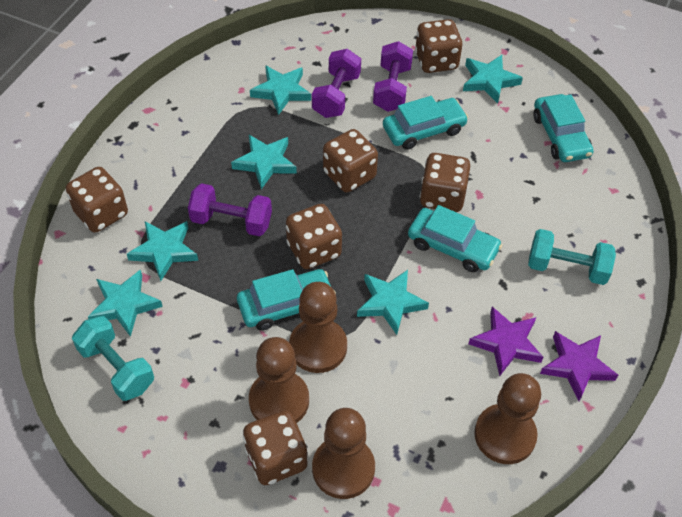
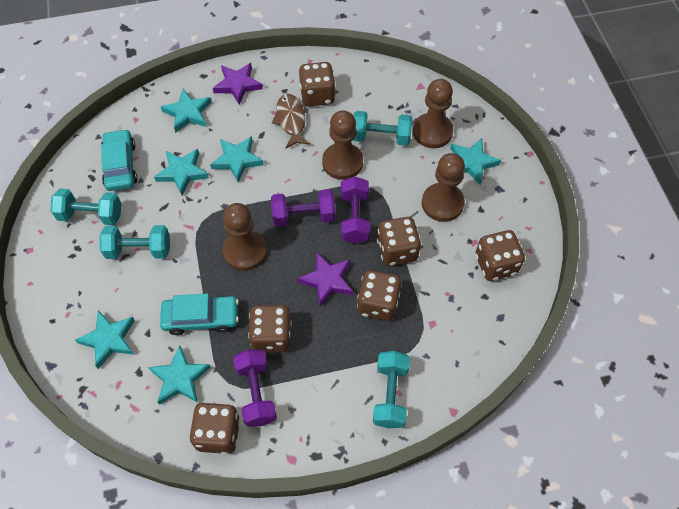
brown fish: none = 0 -> [272,94,310,149] = 1
turquoise car: [237,269,336,331] [383,96,468,150] [408,205,502,272] [533,94,594,162] = 4 -> [101,129,138,191] [160,293,239,335] = 2
turquoise dumbbell: [72,316,154,401] [528,229,616,285] = 2 -> [50,188,121,225] [99,225,170,259] [354,111,412,146] [373,351,410,428] = 4

